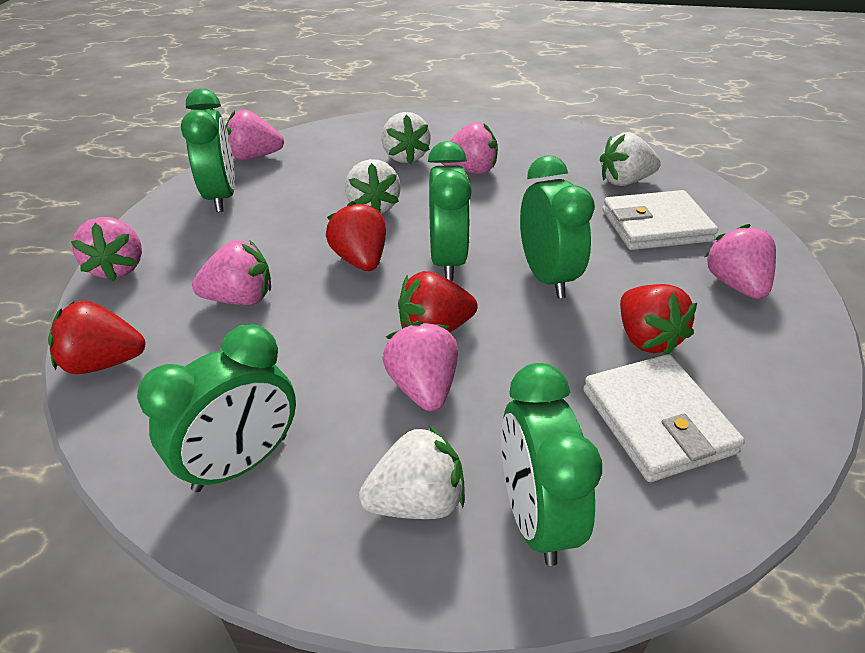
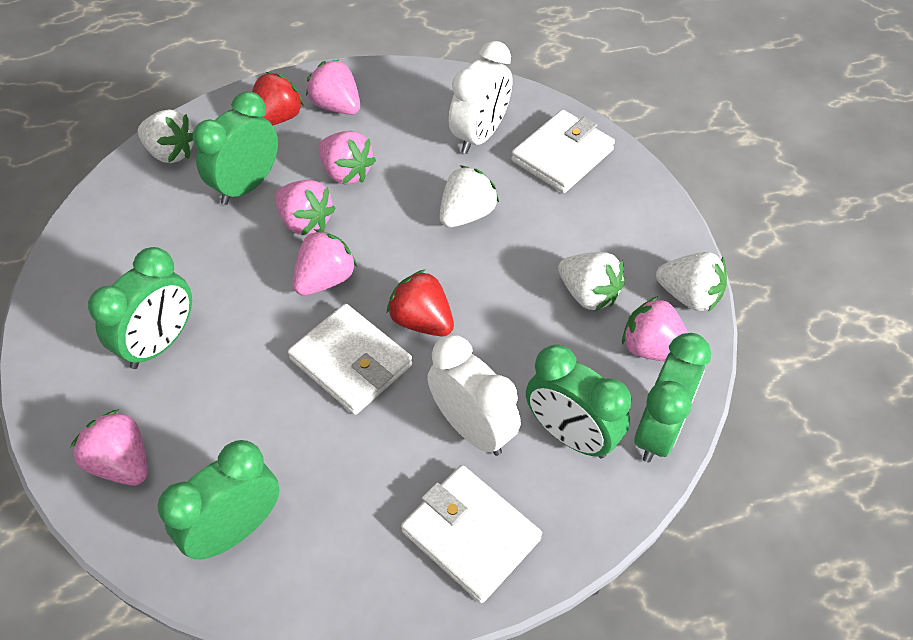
red strawberry: [48,301,145,374] [326,201,386,271] [398,271,478,332] [620,284,697,355] = 4 -> [252,72,304,126] [387,269,454,336] = 2
white clock: none = 0 -> [427,335,521,456] [449,41,512,154] = 2
white wallet: [583,354,745,482] [602,190,718,250] = 2 -> [288,304,412,415] [401,465,542,603] [511,110,615,193] = 3

